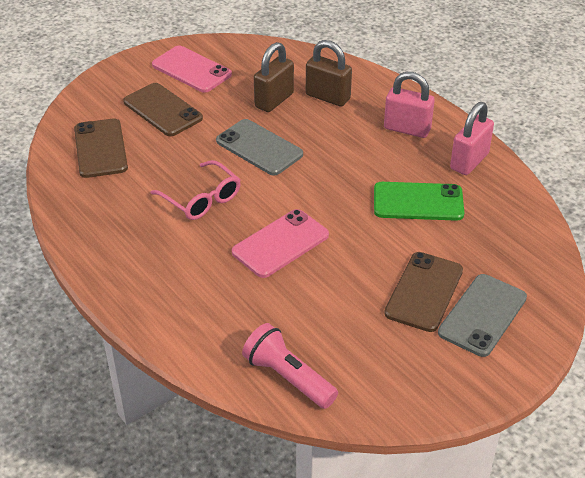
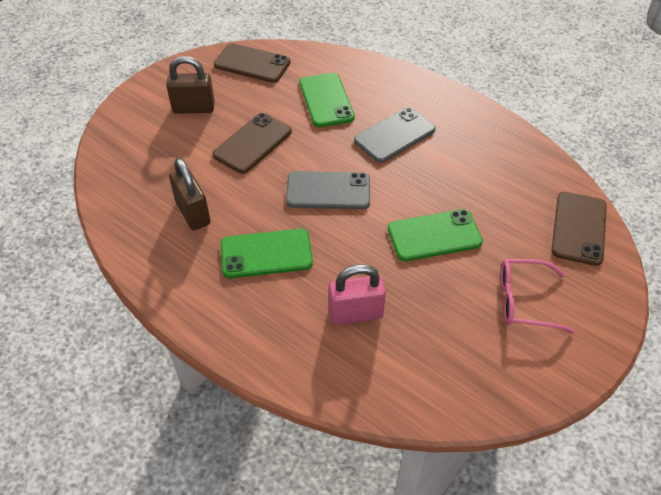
green phone: [374,182,464,221] = 1 -> [221,229,313,278] [299,73,355,127] [388,209,483,261] = 3
pink flashlight: [242,323,338,409] = 1 -> none = 0
pink padlock: [384,72,435,138] [450,102,494,175] = 2 -> [329,264,386,325] = 1
pink phone: [152,46,232,93] [232,209,329,278] = 2 -> none = 0

